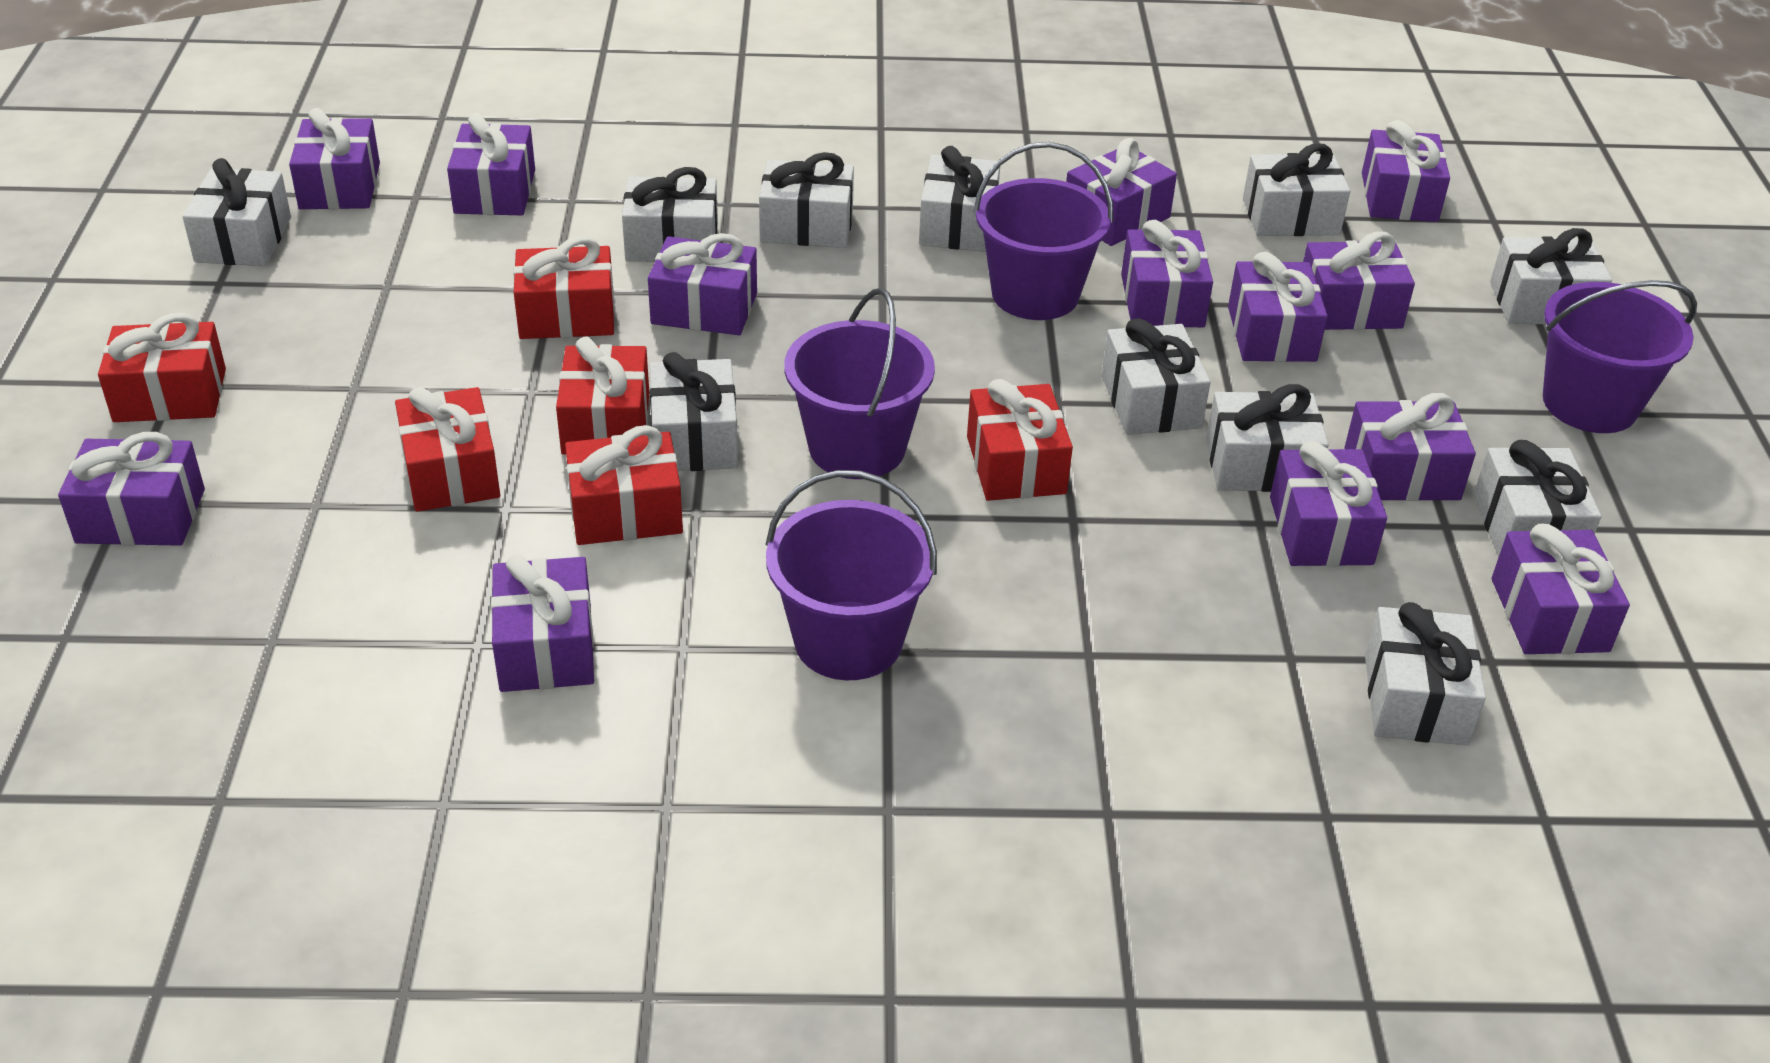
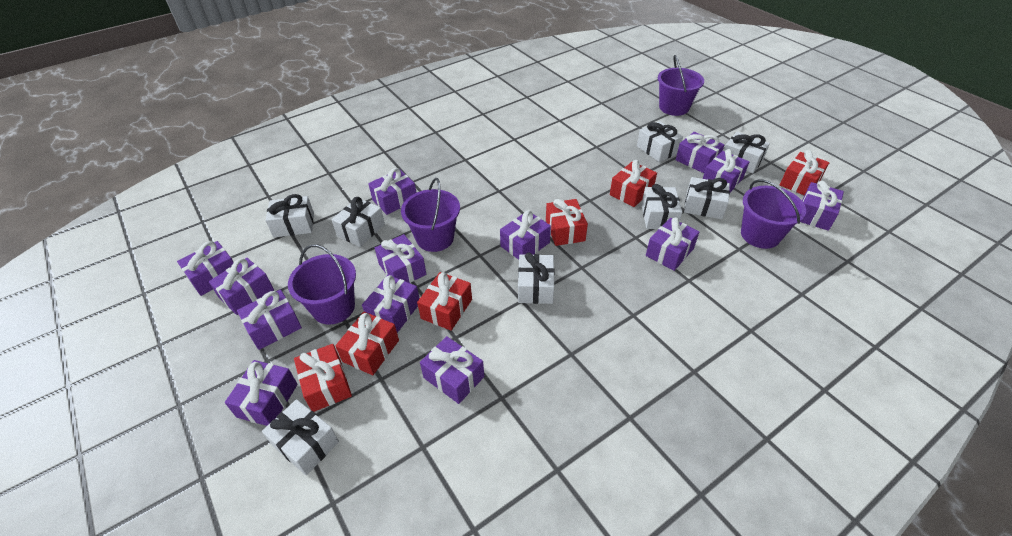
white gift: [183,158,291,266] [622,167,718,262] [650,352,738,471] [759,152,854,248] [919,146,1000,252] [1102,318,1211,435] [1206,384,1329,492] [1243,143,1350,236] [1365,602,1486,745] [1474,440,1601,557] [1490,228,1612,324] = 11 -> [262,399,339,475] [266,194,314,237] [332,197,385,247] [518,252,555,304] [637,121,683,162] [641,184,682,229] [684,177,730,219] [724,132,770,173] = 8

